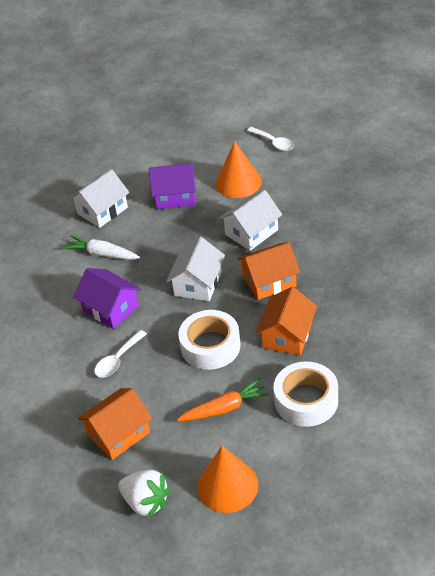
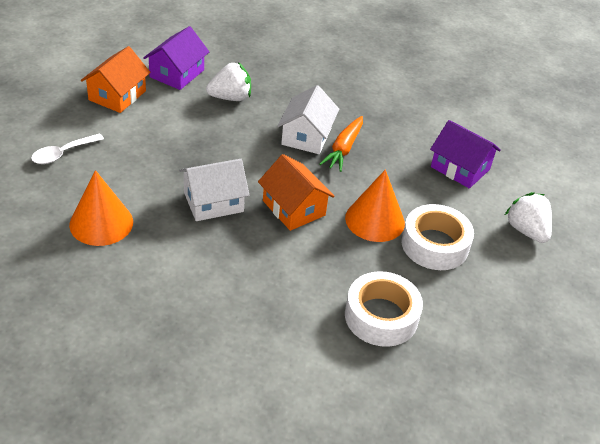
orange house: [78,388,152,460] [237,242,300,300] [256,287,317,355] = 3 -> [81,46,151,113] [258,154,335,231] = 2
white carrot: [63,235,140,260] = 1 -> none = 0
white house: [69,169,129,228] [166,237,225,301] [219,190,282,251] = 3 -> [179,159,250,221] [277,85,339,154] = 2
white spoon: [94,330,147,378] [247,127,294,151] = 2 -> [31,133,104,164] = 1
white strawberry: [119,470,170,518] = 1 -> [206,62,251,101] [505,192,552,243] = 2

